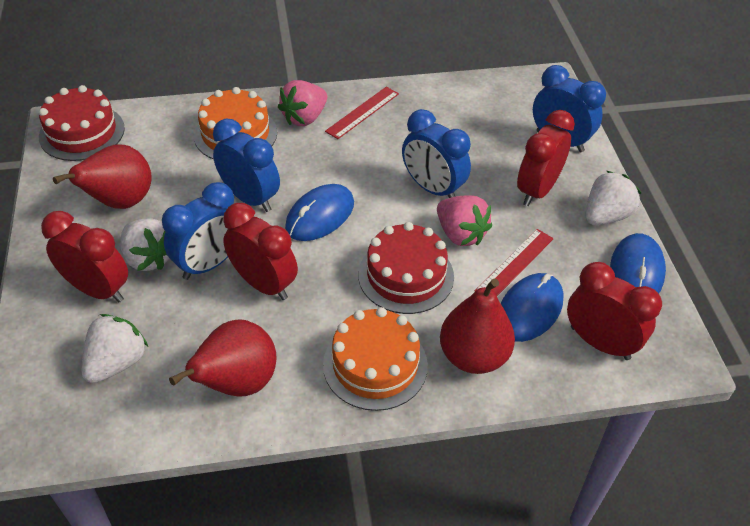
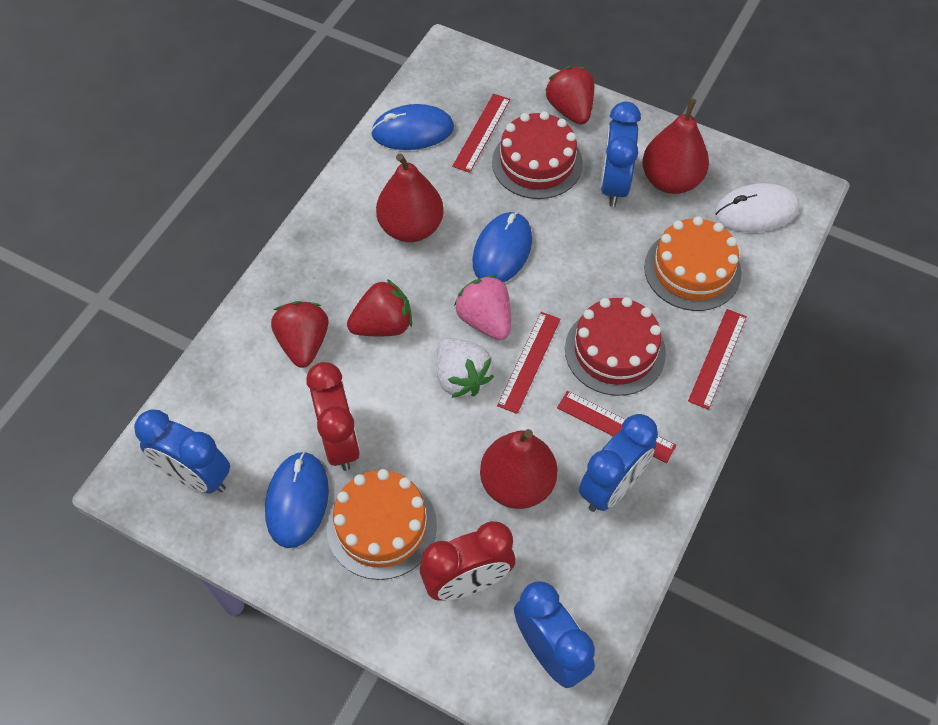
pink strawberry: [278,80,327,126] [437,195,492,246] = 2 -> [454,275,511,340] = 1
red clock: [41,211,128,303] [223,203,298,300] [517,110,575,206] [567,262,662,360] = 4 -> [306,362,360,471] [420,521,515,601] = 2
red ruler: [325,87,399,139] [475,229,554,296] = 2 -> [452,94,510,173] [497,312,561,414] [557,391,676,463] [688,309,747,410] = 4
red strawberry: none = 0 -> [271,301,329,368] [347,279,412,336] [545,66,594,125] = 3
white mouse: none = 0 -> [714,183,800,232] = 1
white strawberry: [82,314,148,383] [120,218,169,271] [585,171,641,225] = 3 -> [437,338,494,398] = 1

